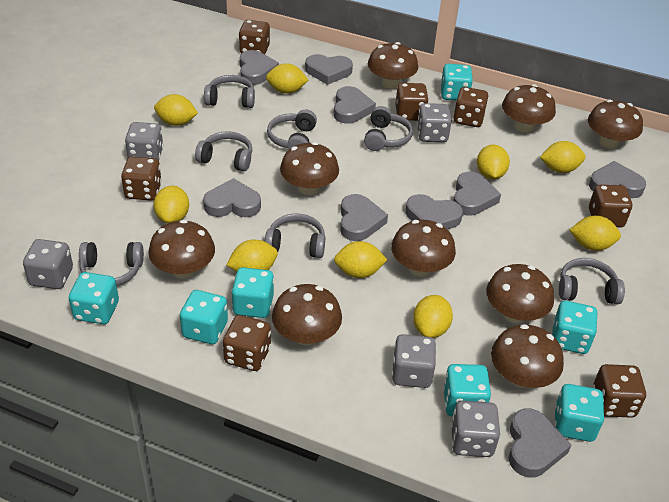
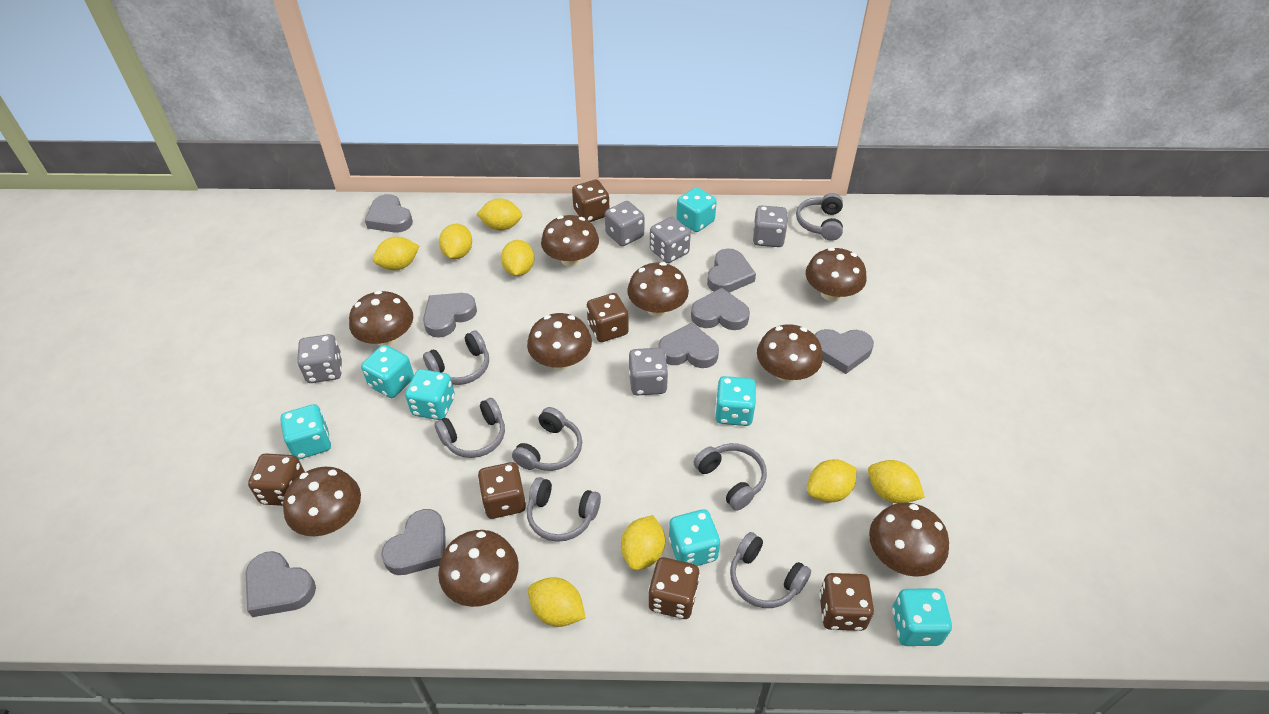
brown dice: [121,157,162,201] [223,315,271,371] [239,20,270,54] [396,83,429,121] [453,87,488,127] [589,185,632,227] [593,364,646,418] = 7 -> [248,453,305,506] [478,462,526,519] [572,180,609,222] [587,293,629,342] [648,557,700,619] [819,573,874,631] = 6
grey heart: [203,178,261,217] [240,50,279,85] [305,54,353,85] [334,86,376,124] [340,194,388,241] [406,194,463,230] [453,171,501,216] [509,408,571,478] [589,161,646,198] = 9 -> [246,551,316,617] [365,194,413,233] [381,509,445,575] [423,293,477,338] [658,323,719,368] [691,288,750,330] [707,248,756,293] [815,329,874,374] = 8
yellow lemon: [153,186,189,223] [154,94,198,126] [227,240,278,272] [266,63,308,93] [334,241,387,278] [413,295,453,338] [477,145,510,179] [540,141,585,173] [569,216,621,251] = 9 -> [373,237,419,270] [439,224,472,259] [477,198,522,230] [501,240,534,276] [528,577,586,627] [621,515,665,571] [807,459,857,503] [868,460,925,504] = 8

